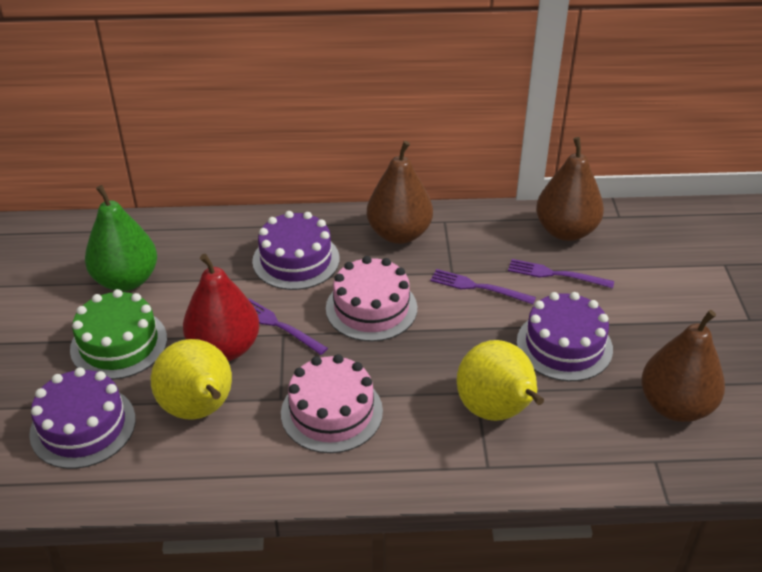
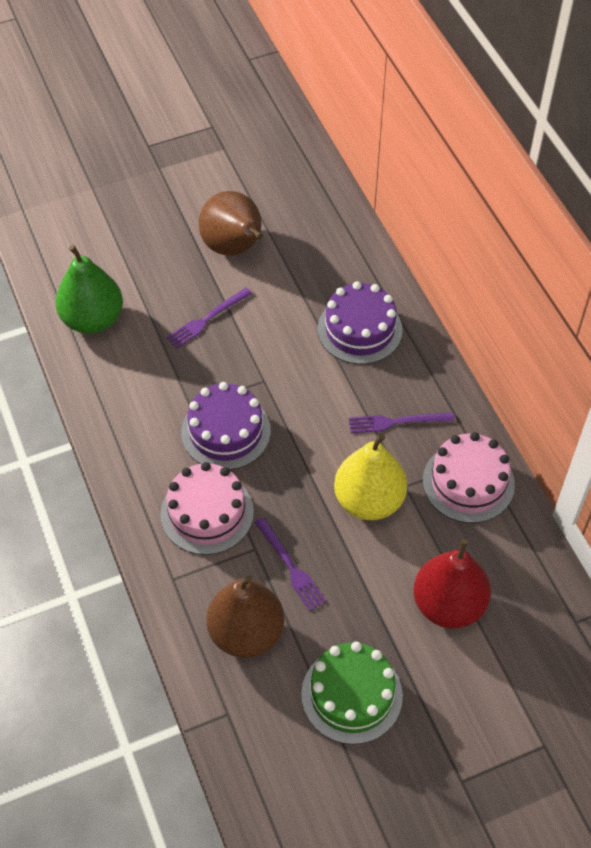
brown pear: [367,141,433,244] [536,137,604,241] [641,310,725,422] = 3 -> [199,191,263,256] [206,575,284,658] = 2
purple cake: [29,367,136,469] [252,211,340,290] [517,292,613,381] = 3 -> [181,382,271,470] [318,281,403,364] = 2
yellow pear: [151,339,232,420] [457,340,544,421] = 2 -> [334,433,407,520] = 1

